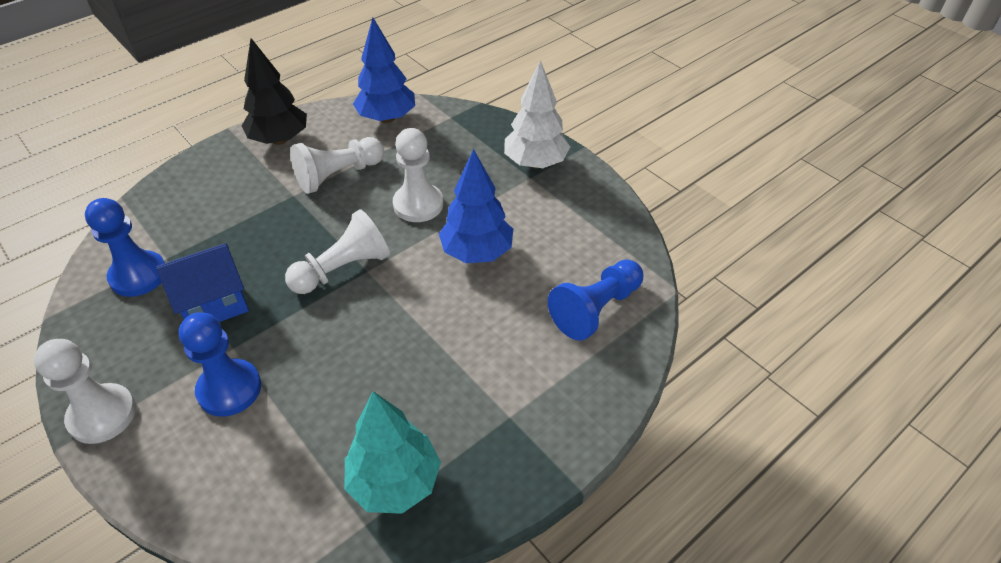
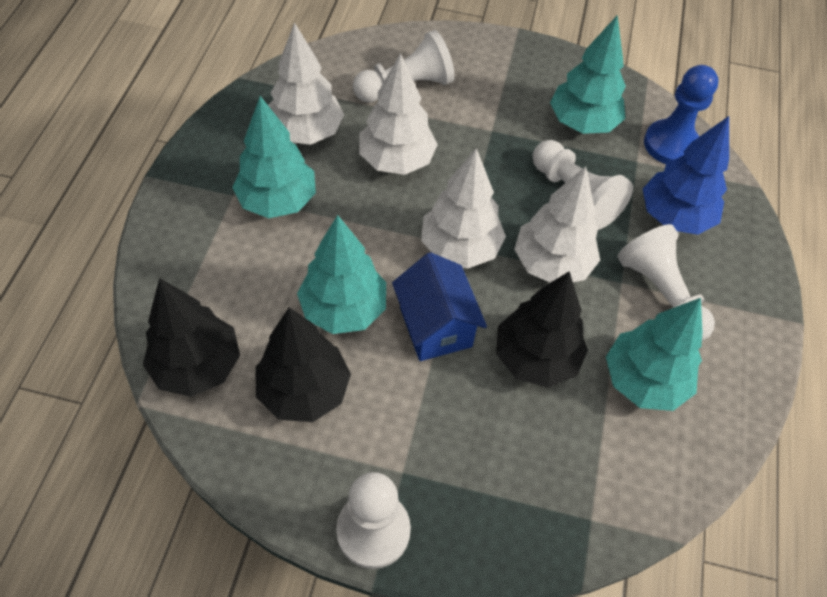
black tree: [242,38,307,145] = 1 -> [143,278,240,397] [255,307,351,422] [496,271,588,388] = 3
blue pawn: [85,198,165,297] [179,312,261,417] [548,259,643,341] = 3 -> [644,65,719,164] = 1
blue tree: [353,18,415,123] [439,149,513,263] = 2 -> [643,116,729,235] = 1
turquoise tree: [345,391,441,514] = 1 -> [232,96,316,218] [297,215,386,334] [550,15,626,134] [606,298,703,411] = 4
white tree: [504,60,570,169] = 1 -> [268,22,344,145] [359,53,438,175] [421,148,506,269] [514,166,600,282] = 4

